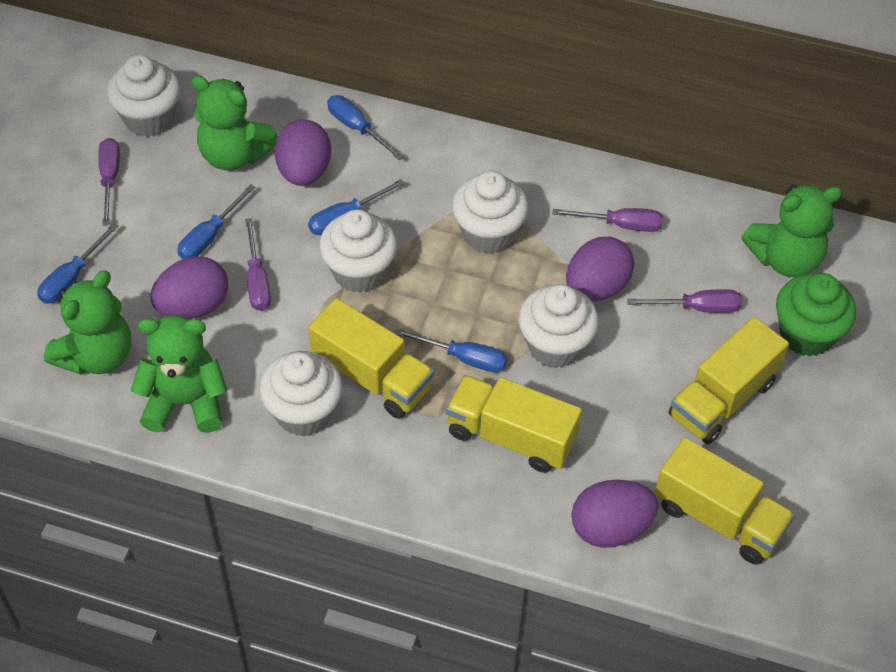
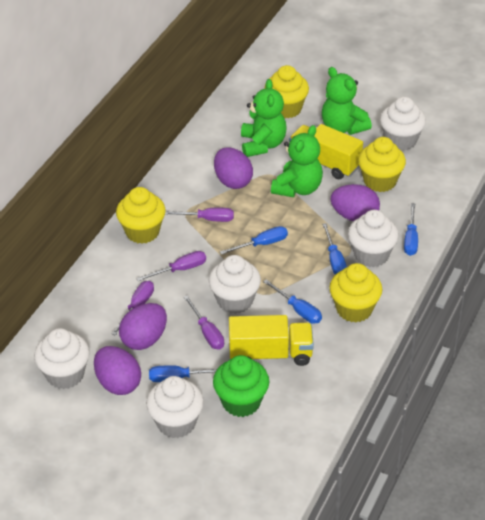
green teddy bear: [44,270,131,375] [131,315,227,433] [191,75,278,171] [742,185,842,277] = 4 -> [241,79,287,157] [271,125,323,197] [322,67,372,135] = 3
yellow cupcake: none = 0 -> [116,187,166,244] [264,65,309,118] [329,263,382,322] [358,137,406,192] = 4
yellow truck: [308,298,434,419] [446,375,582,473] [655,437,795,565] [669,317,789,444] = 4 -> [229,315,314,366] [289,124,363,179] = 2

